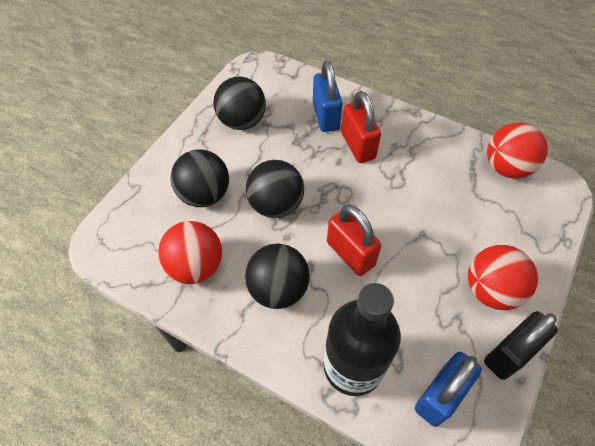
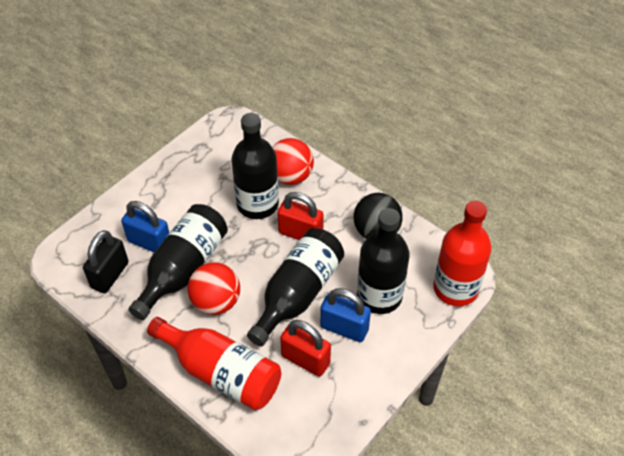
black ball: [170,149,229,207] [213,77,266,130] [245,243,310,309] [246,160,304,218] = 4 -> [353,193,403,239] = 1
black bottle: [323,283,401,396] = 1 -> [128,204,228,320] [231,113,279,219] [247,228,344,346] [357,208,410,314] = 4
red ball: [158,221,222,284] [468,245,538,310] [487,123,548,179] = 3 -> [188,262,240,315] [272,138,314,185] = 2
red bottle: none = 0 -> [147,317,281,410] [433,200,492,306] = 2

